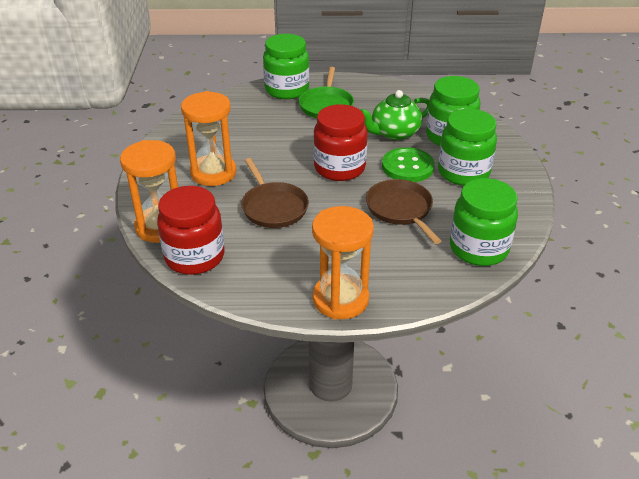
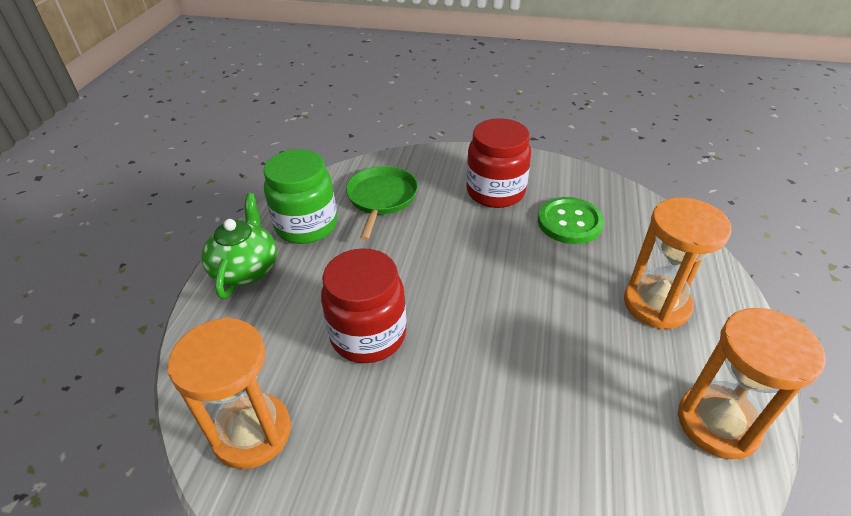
brown pan: [241,158,309,228] [366,179,441,244] = 2 -> none = 0
green jar: [263,34,309,99] [426,76,481,146] [438,109,497,186] [450,178,518,266] = 4 -> [263,149,337,244] = 1

